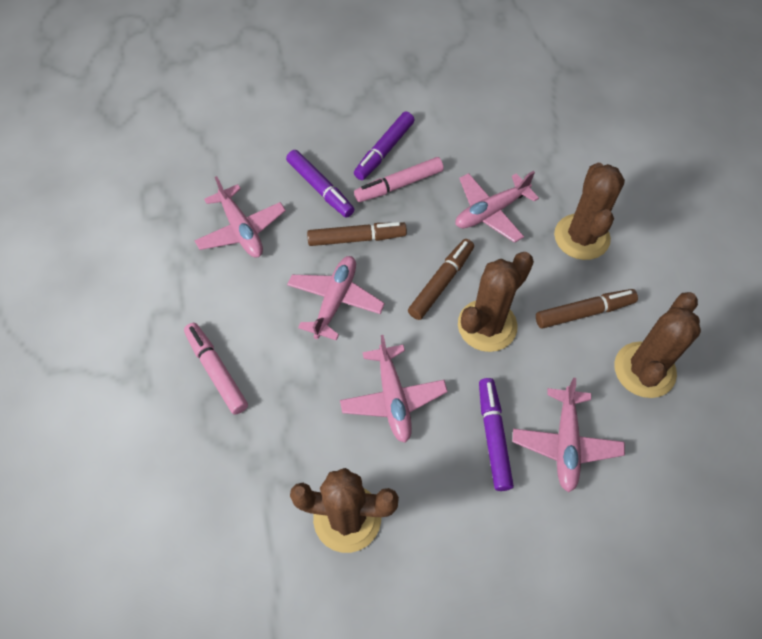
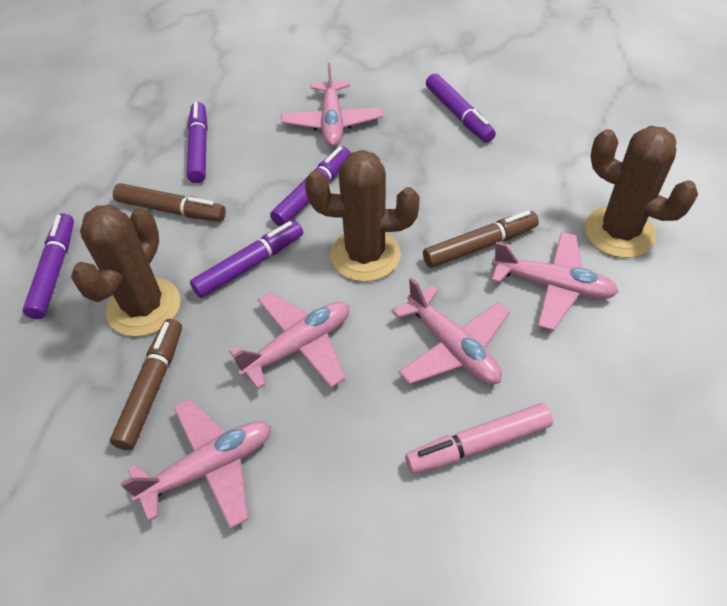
brown cactus: [290,468,399,553] [458,252,534,352] [554,163,625,260] [614,292,701,398] = 4 -> [71,205,181,337] [305,150,419,282] [584,126,698,258] = 3
pink marker: [184,323,248,415] [354,157,444,202] = 2 -> [405,403,553,474] = 1
purple marker: [286,150,354,218] [354,111,414,180] [479,378,514,491] = 3 -> [23,213,74,319] [187,102,208,183] [190,221,303,298] [270,146,351,226] [426,73,496,143] = 5

